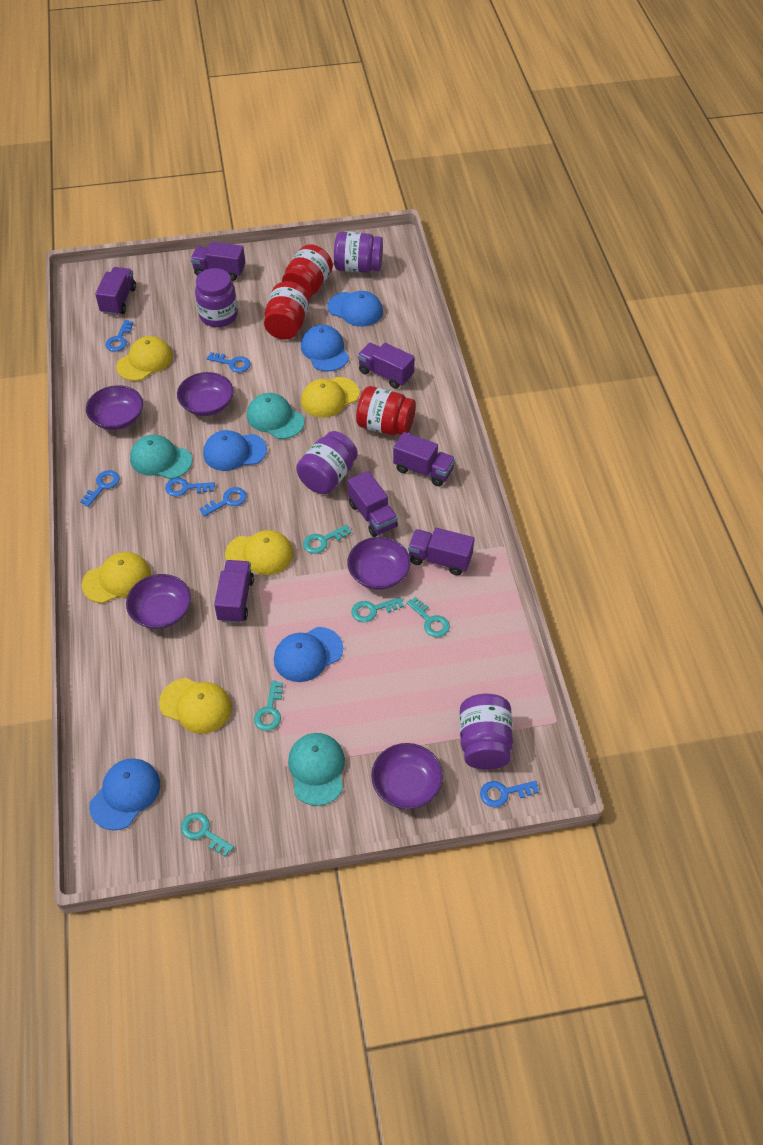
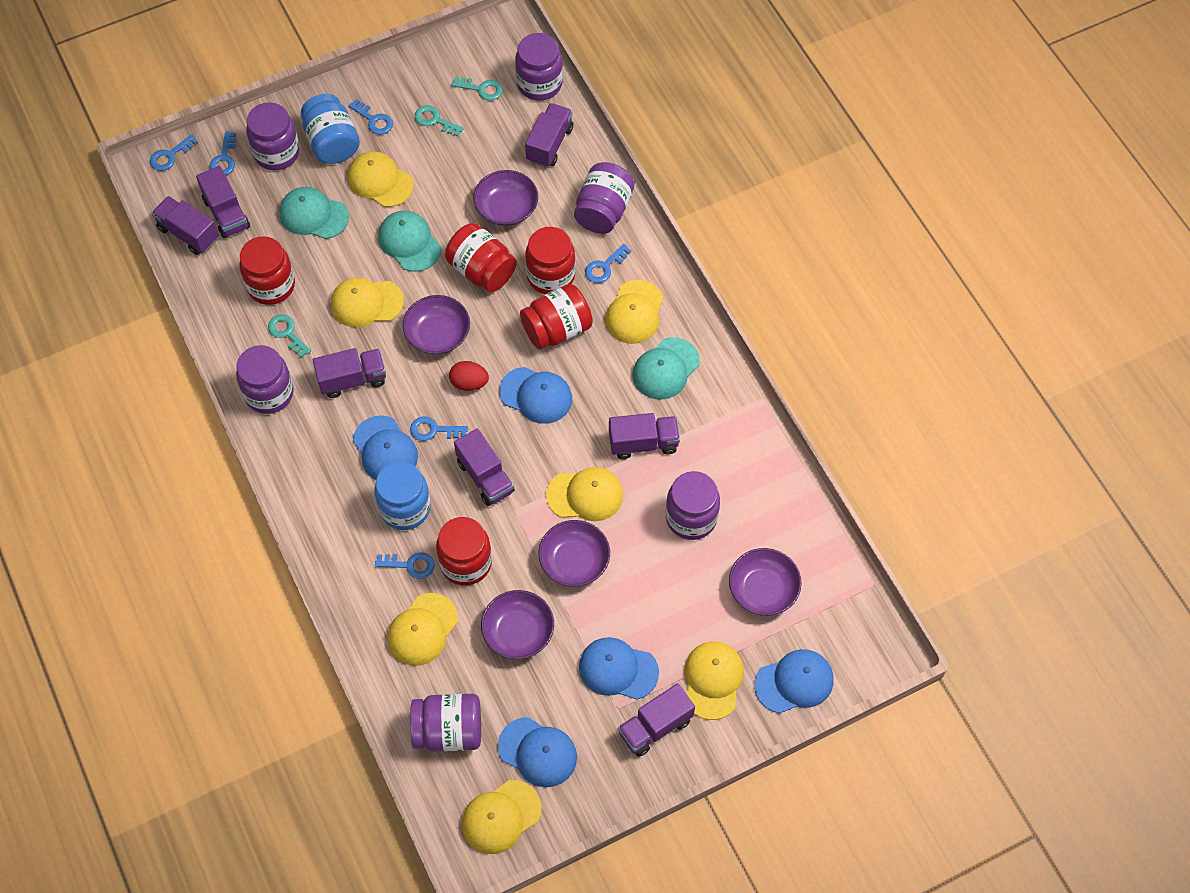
blue jar: none = 0 -> [301,94,360,164] [374,462,431,530] = 2
purple jar: [195,268,238,327] [296,431,358,494] [334,232,383,273] [460,694,513,770] = 4 -> [236,345,294,414] [246,102,300,170] [410,694,481,752] [515,33,563,101] [574,162,634,234] [666,471,720,540] = 6
red egg: none = 0 -> [449,361,489,391] = 1
red jar: [264,281,310,340] [282,244,333,298] [356,386,416,435] = 3 -> [239,236,295,305] [436,517,492,586] [445,223,517,292] [520,284,593,349] [525,227,576,294] = 5
turquoise key: [181,812,234,857] [254,680,283,731] [303,525,351,554] [351,597,404,622] [407,597,450,637] = 5 -> [268,314,311,358] [415,105,464,136] [451,77,503,100] = 3
yellow cap: [82,552,151,603] [116,336,173,381] [159,678,232,734] [225,530,293,575] [301,377,360,418] = 5 -> [331,277,404,327] [348,151,414,207] [388,593,458,666] [462,780,542,854] [546,467,623,521] [605,280,663,344] [684,642,744,720] = 7

